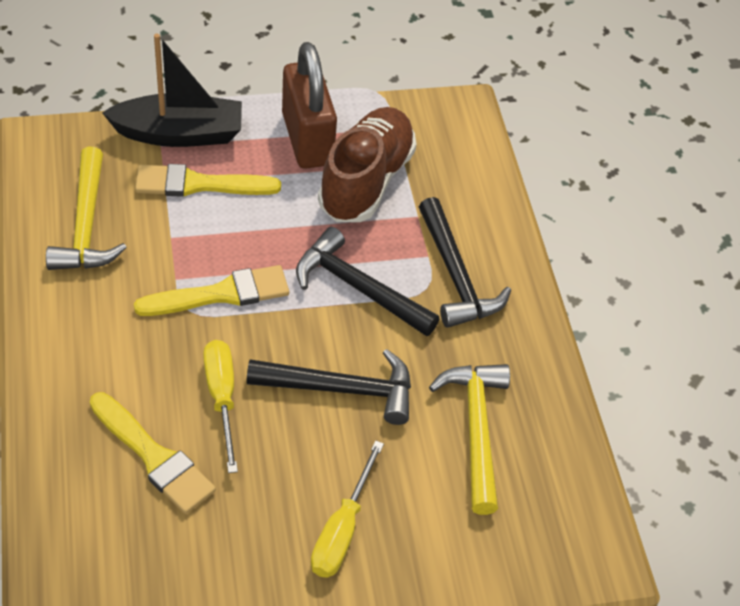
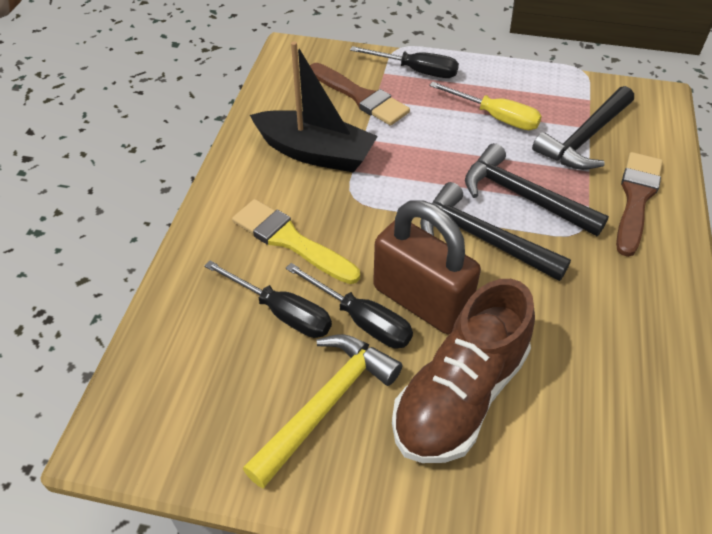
black screwdriver: none = 0 -> [204,260,332,338] [285,263,413,348] [350,46,459,78] = 3
brown brush: none = 0 -> [310,63,410,126] [616,152,663,257] = 2
yellow brush: [90,392,216,514] [134,265,289,316] [135,164,281,197] = 3 -> [232,199,360,284] = 1
yellow hammer: [46,147,127,270] [429,364,510,515] = 2 -> [243,334,402,489] = 1
yellow screwdriver: [203,340,238,473] [311,440,384,578] = 2 -> [429,82,542,130] = 1

